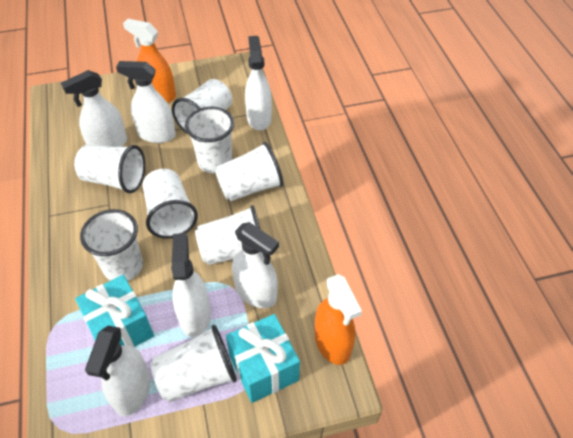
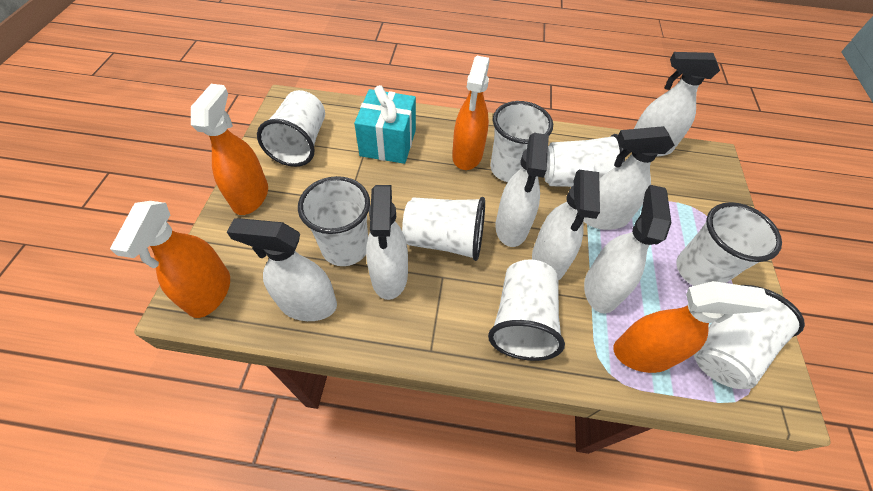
orange spray bottle: [123,19,176,103] [315,274,362,365] = 2 -> [110,201,230,318] [191,84,268,215] [452,56,489,170] [613,281,770,373] = 4
turquoise gift: [75,275,154,347] [226,314,300,403] = 2 -> [354,85,416,164] = 1
white spray bottle: [61,70,127,147] [85,326,151,416] [116,61,176,143] [171,233,211,338] [232,222,279,308] [245,36,272,130] = 6 -> [227,218,337,321] [366,185,408,300] [495,133,549,247] [532,170,600,281] [583,126,674,230] [584,185,671,314] [634,52,720,156] = 7

